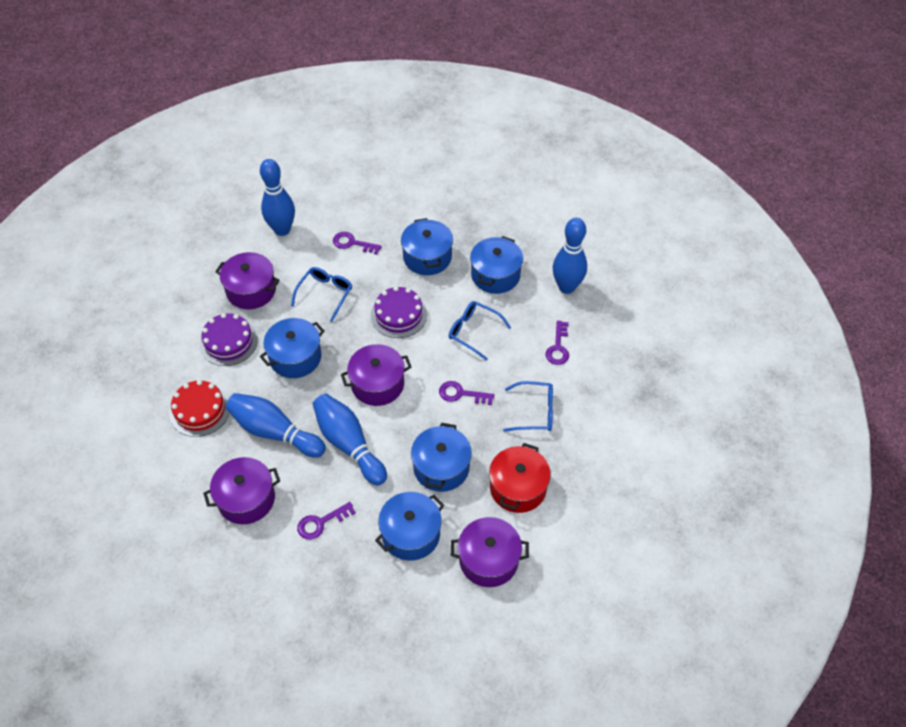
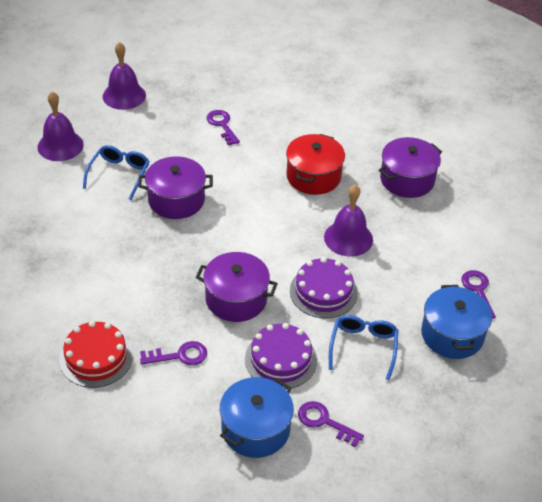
blue bowling pin: [226,393,326,458] [260,159,295,236] [313,394,387,485] [552,218,587,294] = 4 -> none = 0
blue glasses: [291,267,352,322] [449,301,511,361] [503,381,553,432] = 3 -> [83,145,150,200] [329,315,398,380] = 2
blue pot: [260,318,324,378] [375,492,444,561] [401,218,453,275] [411,423,472,492] [470,236,523,294] = 5 -> [220,377,294,458] [421,285,492,359] = 2
purple bell: none = 0 -> [37,92,84,161] [103,42,146,110] [324,185,373,256] = 3
purple pot: [203,457,280,524] [215,252,280,309] [341,344,411,406] [451,517,529,587] = 4 -> [138,156,213,219] [196,252,278,322] [378,137,442,198] = 3

